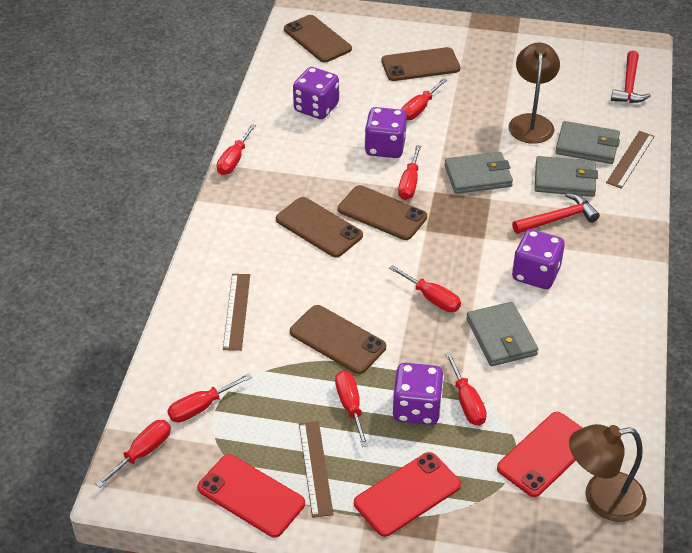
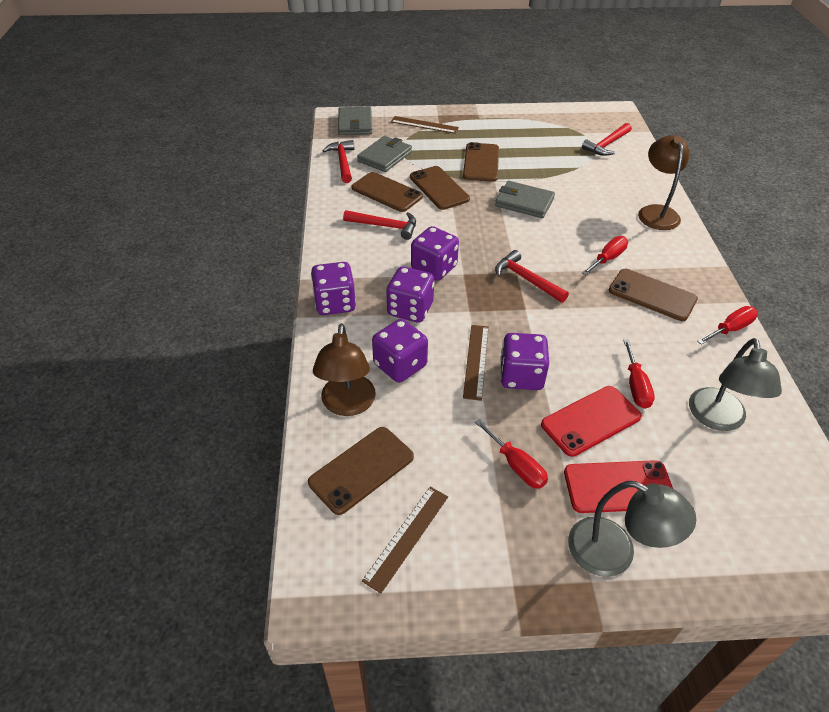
grey lamp: none = 0 -> [568,481,697,577] [689,338,782,431] = 2
grey wallet: [444,152,513,194] [466,302,538,366] [535,156,598,197] [555,121,620,164] = 4 -> [338,107,372,135] [357,136,412,172] [495,181,555,218] = 3
purple dice: [293,67,339,119] [365,107,407,158] [393,363,444,425] [512,229,565,289] = 4 -> [311,262,356,315] [372,319,428,383] [386,267,435,323] [411,226,459,281] [500,333,549,390] = 5
red hammer: [512,193,600,234] [611,50,651,103] = 2 -> [323,140,354,183] [343,210,416,240] [495,250,569,303] [582,123,632,156] = 4
red phone: [198,454,305,537] [354,452,461,537] [497,412,583,497] = 3 -> [541,386,642,457] [564,460,673,513] = 2
red screwdriver: [96,420,171,487] [168,374,252,422] [217,124,256,175] [335,371,369,447] [389,265,461,312] [398,145,421,200] [401,78,447,120] [445,352,487,426] = 8 -> [475,419,548,489] [582,236,628,275] [623,340,655,409] [697,306,758,345] = 4

